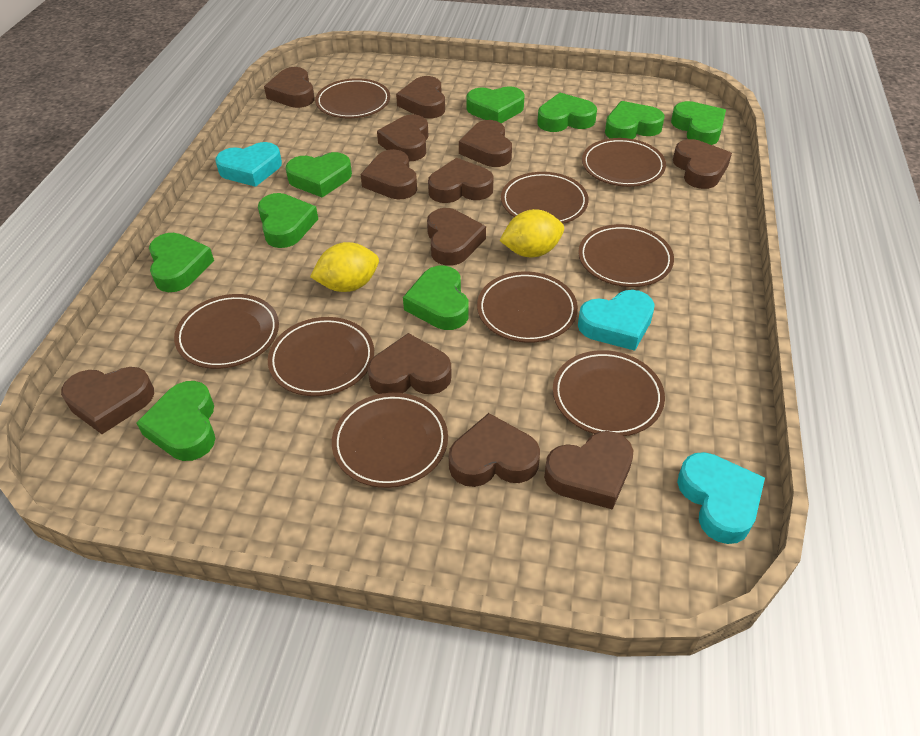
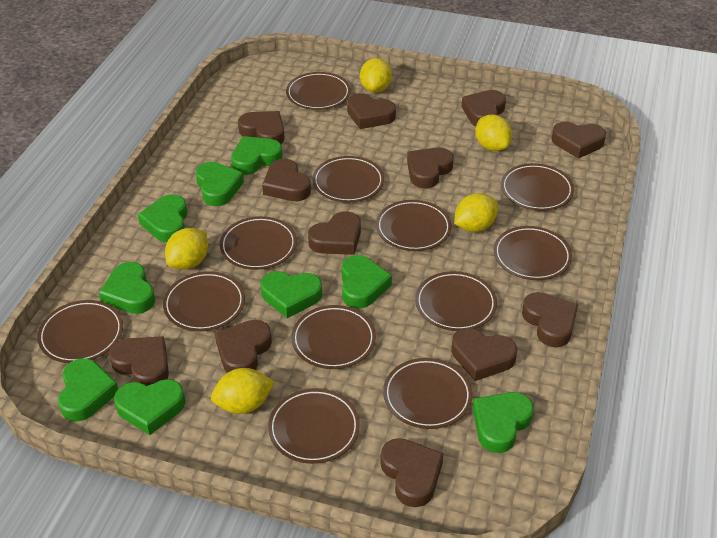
brown plate: [174,294,279,369] [268,317,374,396] [315,78,390,118] [332,393,448,488] [477,272,578,343] [501,172,588,224] [553,350,665,436] [578,224,674,287] [582,138,666,187] = 9 -> [37,300,123,363] [163,271,245,331] [220,216,297,270] [268,388,360,464] [286,72,351,110] [291,305,376,369] [312,156,384,203] [376,200,451,251] [383,358,472,429] [415,271,497,331] [494,226,572,280] [501,163,574,211] = 12
turquoise heart: [215,142,282,187] [578,290,655,351] [677,452,765,544] = 3 -> none = 0
yellow lemon: [310,242,379,292] [499,209,564,257] = 2 -> [165,228,208,270] [211,368,275,414] [360,58,392,93] [454,193,498,232] [475,114,512,151] = 5

